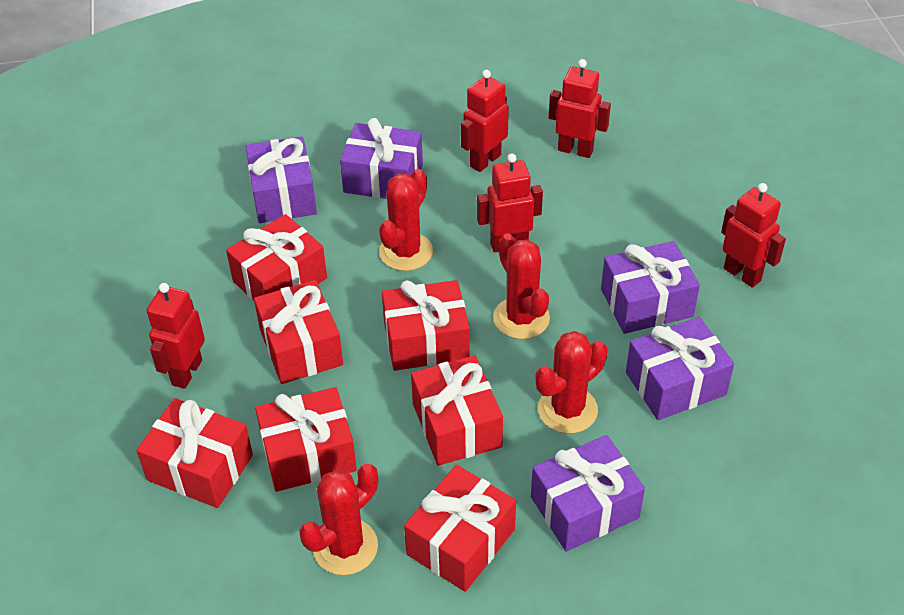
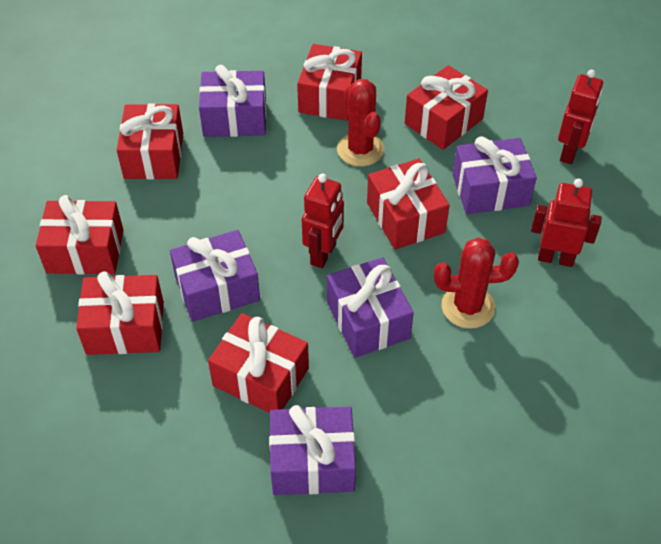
red cactus: [299,464,378,575] [379,169,433,271] [493,233,550,339] [535,331,608,434] = 4 -> [337,79,384,166] [434,237,519,329] = 2
red robot: [147,283,205,389] [461,70,509,172] [477,153,543,252] [549,59,611,158] [721,183,786,288] = 5 -> [302,174,344,268] [531,179,602,267] [558,69,603,164] = 3

